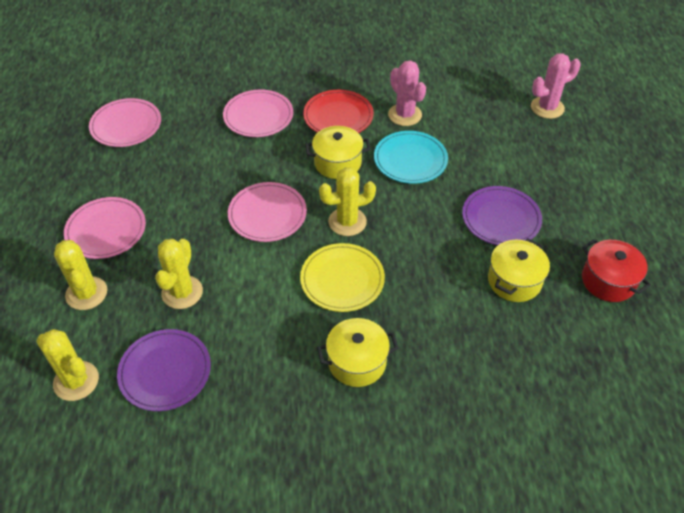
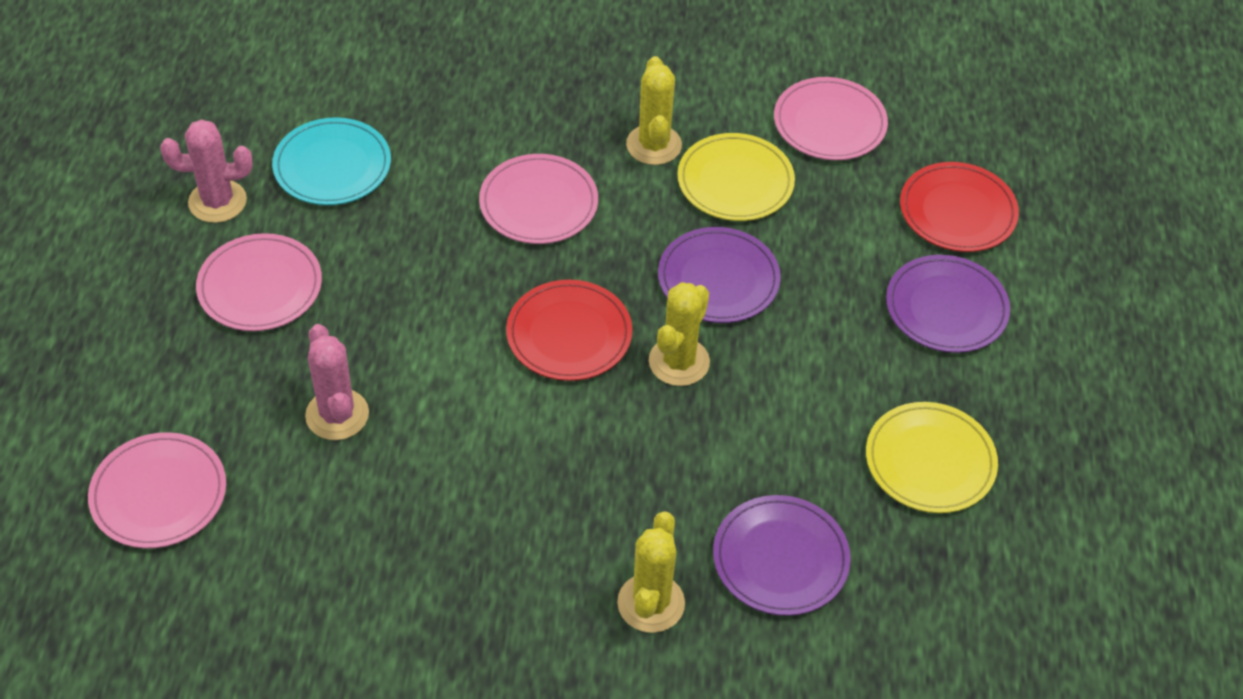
purple plate: [117,329,211,411] [462,186,542,245] = 2 -> [658,227,781,323] [713,495,851,616] [886,255,1010,353] = 3
red plate: [303,90,374,133] = 1 -> [506,280,632,381] [900,162,1019,252] = 2
red pot: [582,239,651,302] = 1 -> none = 0
yellow cactus: [36,329,99,401] [54,240,107,310] [155,239,203,309] [319,167,376,236] = 4 -> [617,511,685,633] [626,56,682,165] [649,282,710,386] = 3
yellow plate: [300,243,385,312] = 1 -> [678,133,795,221] [866,402,998,513] = 2
yellow pot: [305,126,371,179] [317,318,398,387] [488,238,550,302] = 3 -> none = 0

